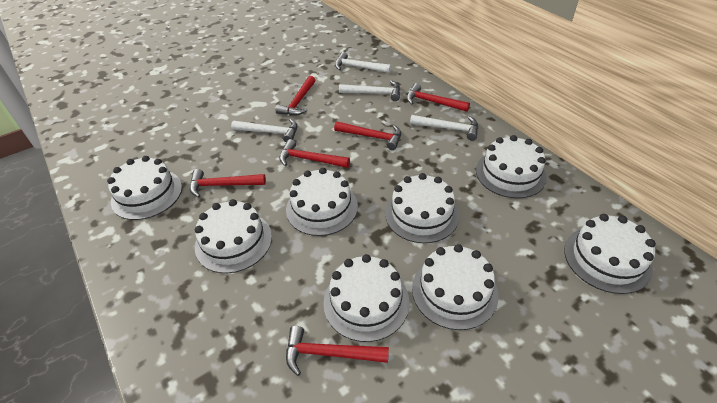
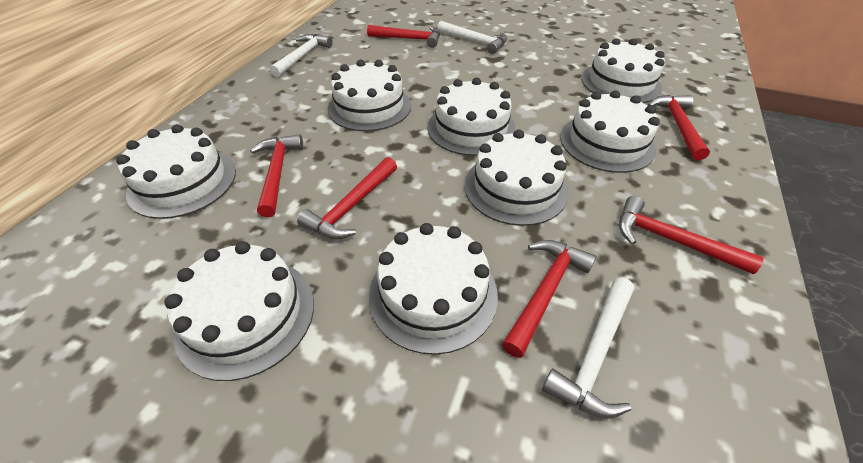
white hammer: [231,119,297,142] [335,52,391,73] [339,80,400,101] [410,115,478,141] = 4 -> [270,34,333,77] [437,21,507,54] [542,278,634,419] = 3

